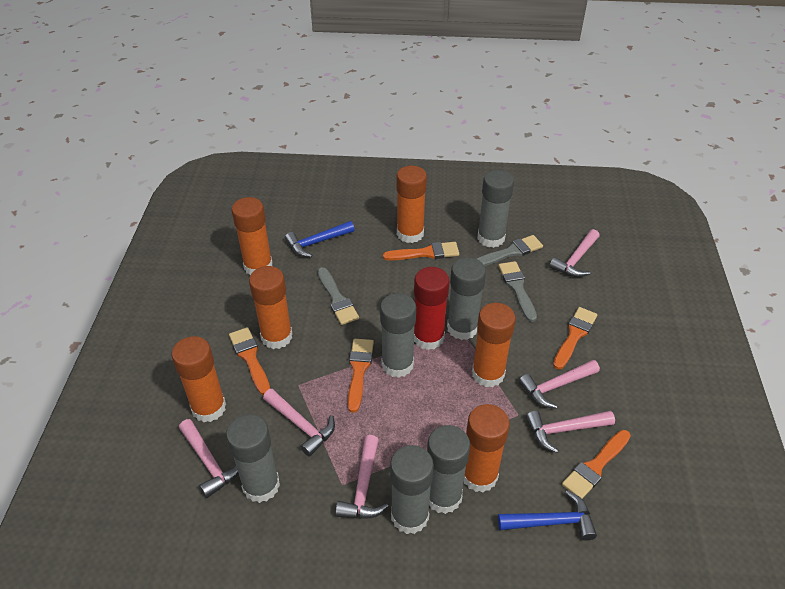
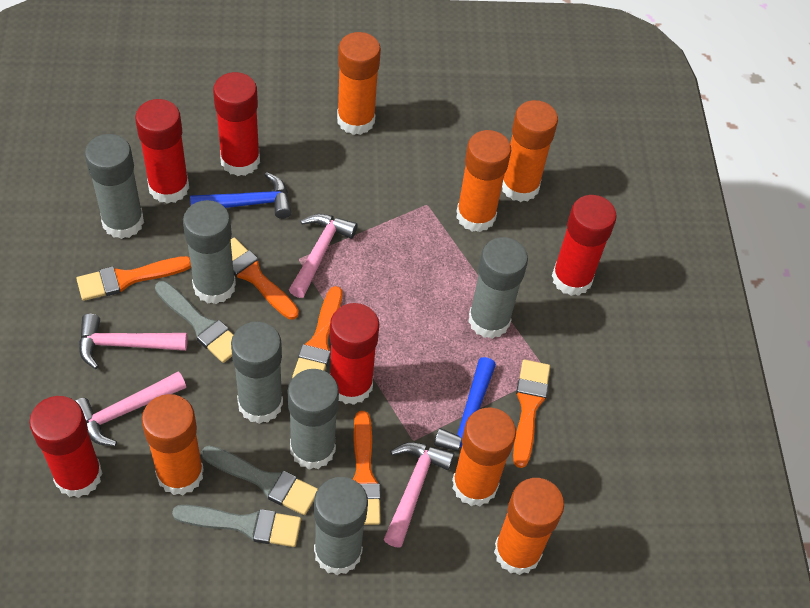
pink hammer: [179,419,239,498] [263,389,335,457] [335,435,389,519] [519,360,600,409] [526,411,615,453] [549,229,600,277] = 6 -> [75,371,186,446] [79,314,188,369] [289,214,357,298] [384,442,454,548] = 4
red glue stick: [414,267,450,350] = 1 -> [29,396,103,498] [135,99,189,204] [213,72,260,176] [330,303,379,405] [552,195,617,296] = 5

